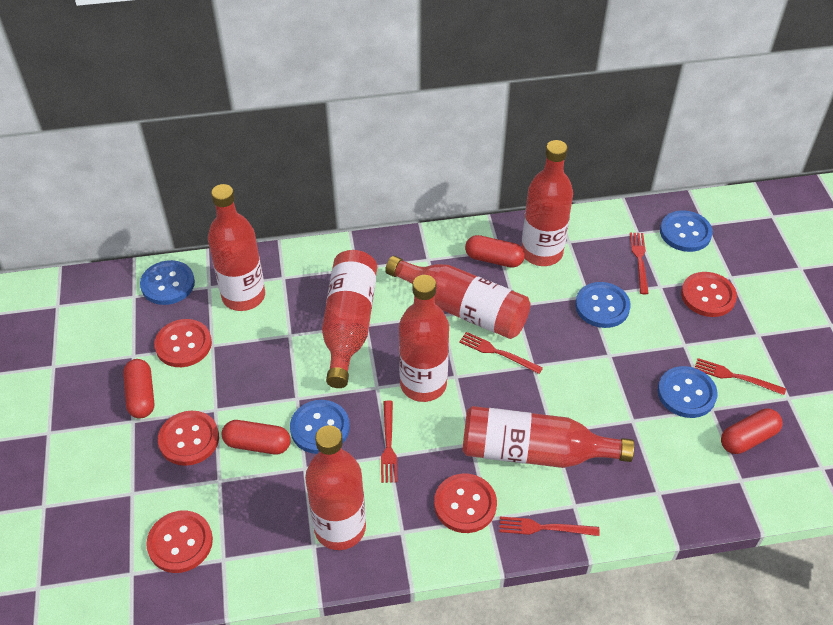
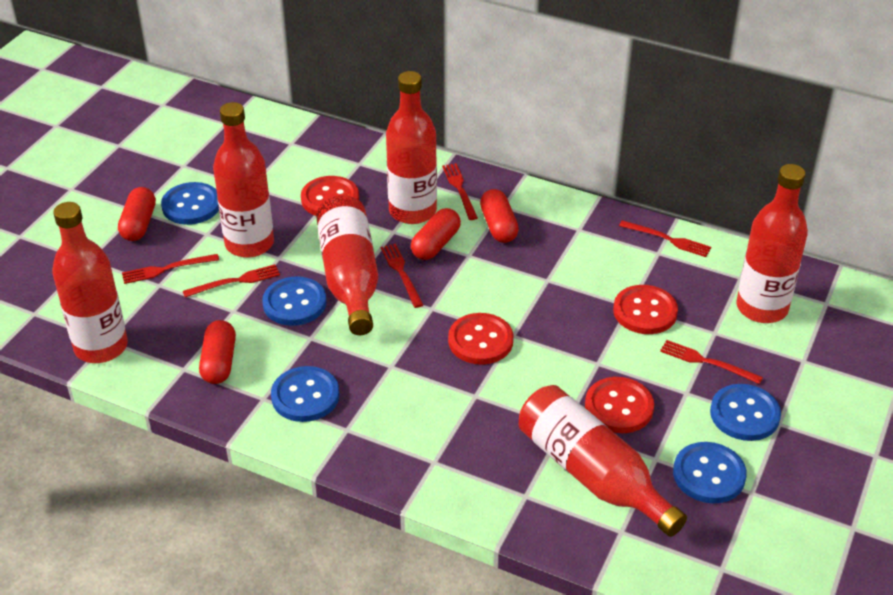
red bottle: [208,184,265,311] [305,425,366,550] [322,250,377,388] [385,256,530,339] [399,275,449,402] [462,406,634,468] [521,140,573,266] = 7 -> [52,202,128,363] [213,102,274,258] [316,195,378,335] [386,71,437,224] [518,385,687,537] [736,164,808,323] = 6
red button: [146,510,213,573] [154,319,212,367] [158,411,219,466] [434,473,497,533] [681,272,737,317] = 5 -> [301,176,359,216] [448,313,513,365] [585,377,654,433] [613,285,678,334] = 4
red fork: [381,401,397,483] [459,332,543,374] [499,517,600,536] [630,233,649,294] [695,358,786,395] = 5 -> [122,254,219,284] [183,264,280,297] [381,244,423,308] [442,163,478,220] [619,220,711,257] [660,340,763,384] = 6

